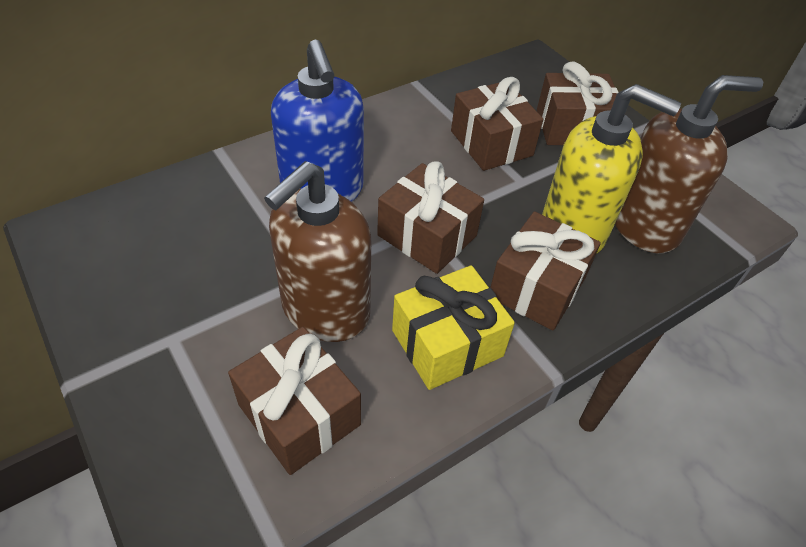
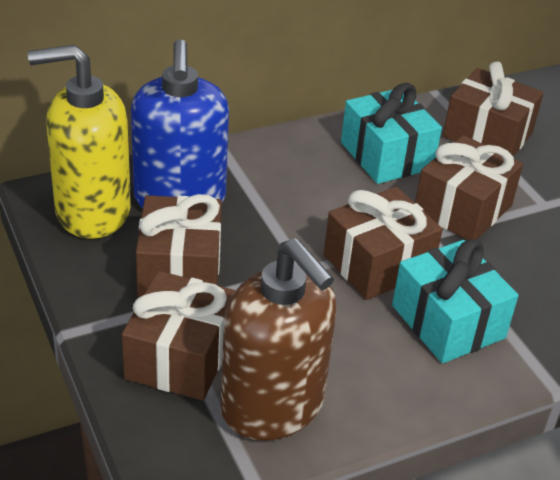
brown soap dispenser: [264,161,372,342] [615,75,763,253] = 2 -> [220,238,336,440] = 1
turquoise gift: none = 0 -> [341,83,442,184] [392,239,519,363] = 2
yellow gift: [392,265,515,390] = 1 -> none = 0

